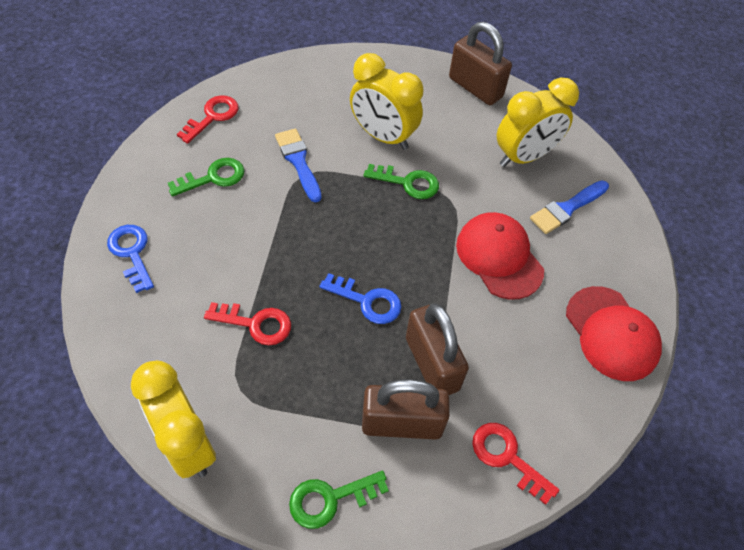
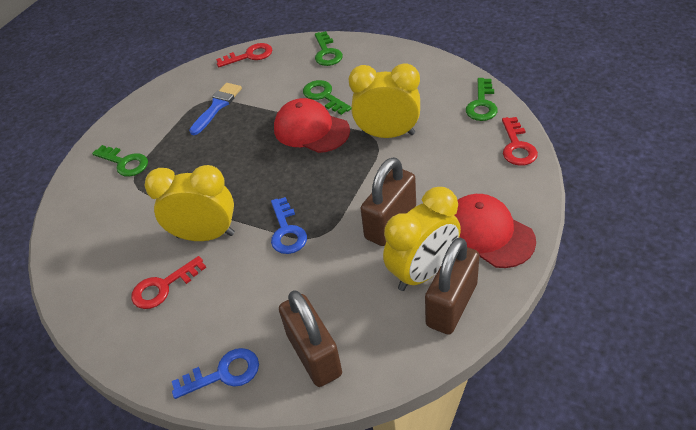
blue brush: [275,129,322,202] [530,180,609,234] = 2 -> [189,83,242,135] = 1
green key: [168,158,244,197] [289,471,389,529] [364,164,439,199] = 3 -> [92,145,148,177] [303,80,352,115] [315,31,343,66] [466,78,498,121] = 4

